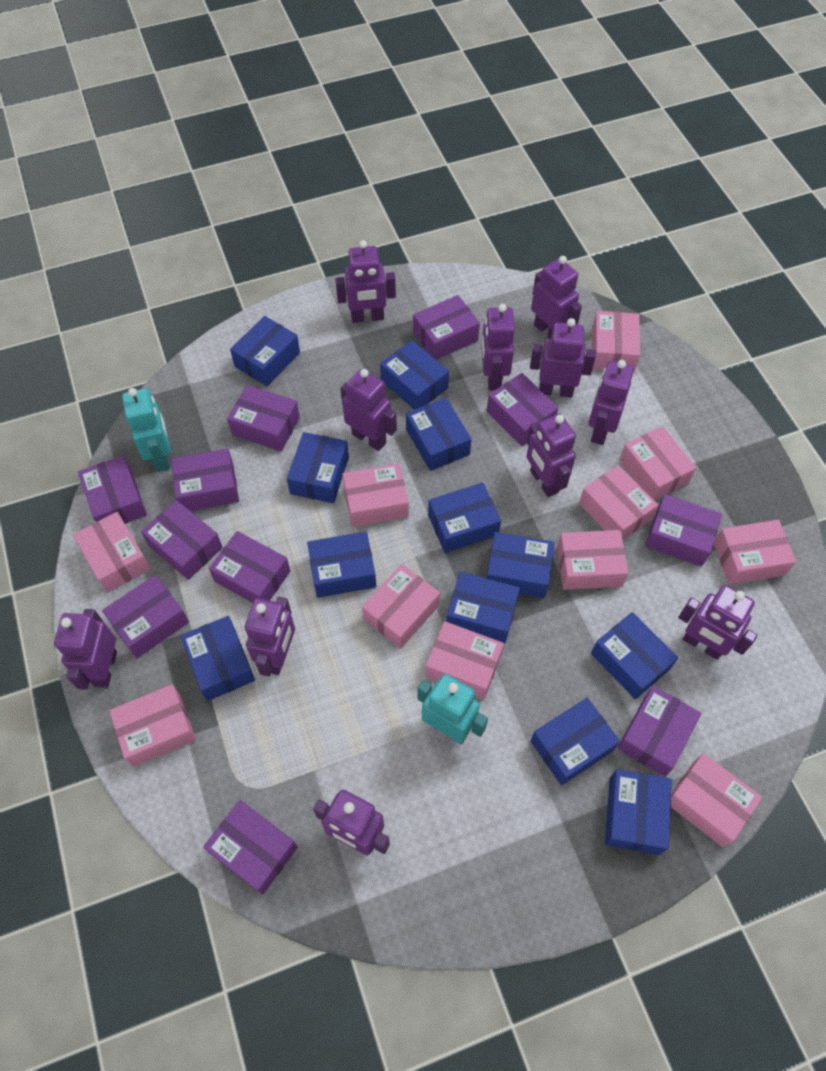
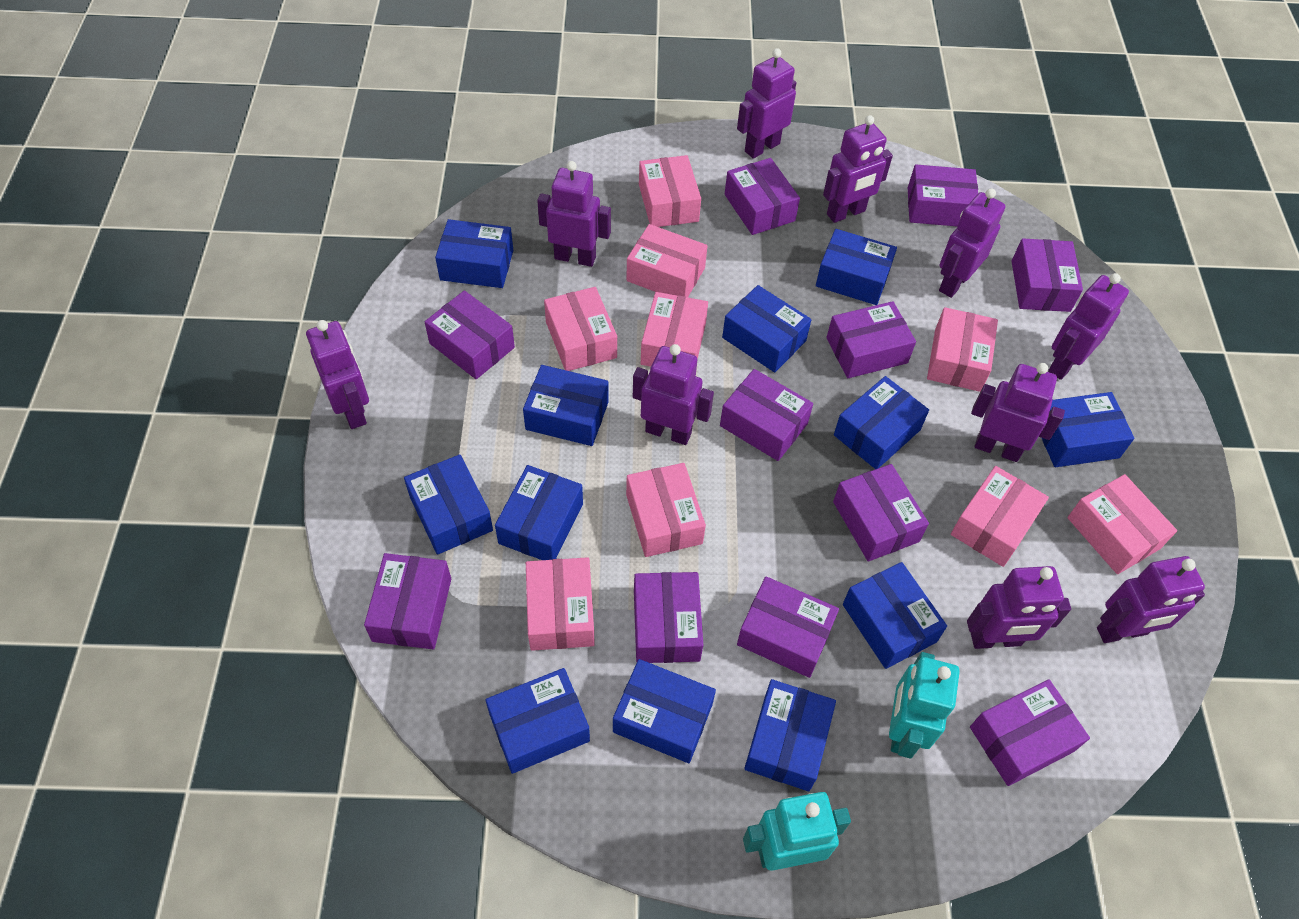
pink box: [73,512,151,593] [109,684,196,767] [342,463,409,527] [362,564,440,649] [426,621,504,699] [557,530,629,590] [579,465,658,540] [592,311,640,372] [620,426,696,501] [671,753,762,847] [714,520,796,585] = 11 -> [526,557,595,651] [544,287,617,371] [626,224,707,297] [626,463,706,557] [639,155,701,227] [641,292,708,367] [927,307,998,392] [951,466,1049,567] [1067,474,1177,574] = 9
purple robot: [54,609,117,690] [244,597,295,677] [313,790,390,856] [335,240,396,323] [340,369,397,451] [481,304,515,391] [526,414,576,497] [530,318,596,398] [531,256,582,339] [588,360,634,445] [678,585,757,660] = 11 -> [306,320,369,429] [537,161,611,267] [633,344,714,445] [737,48,796,159] [823,115,893,223] [939,188,1006,298] [967,566,1071,649] [971,363,1065,462] [1048,273,1129,380] [1097,556,1205,643] = 10

